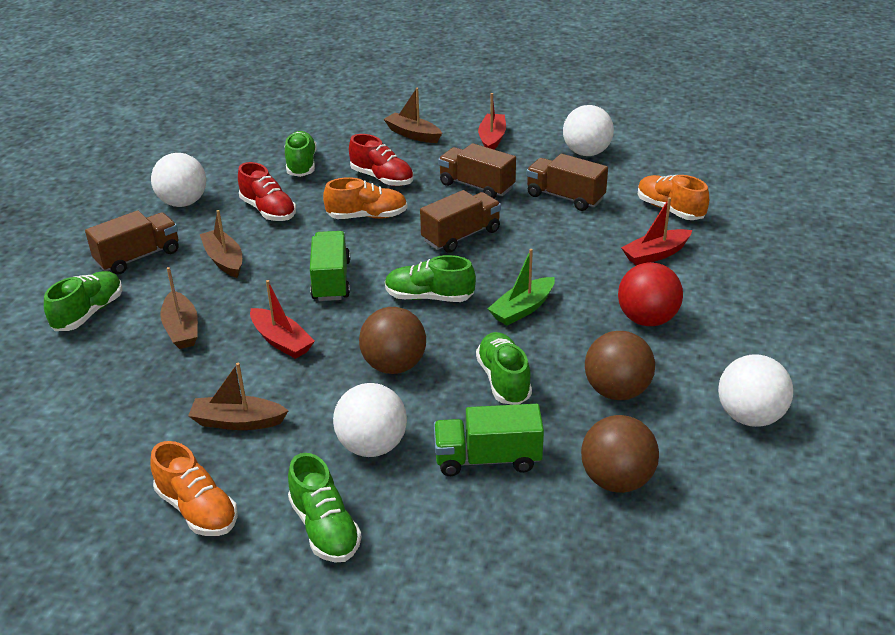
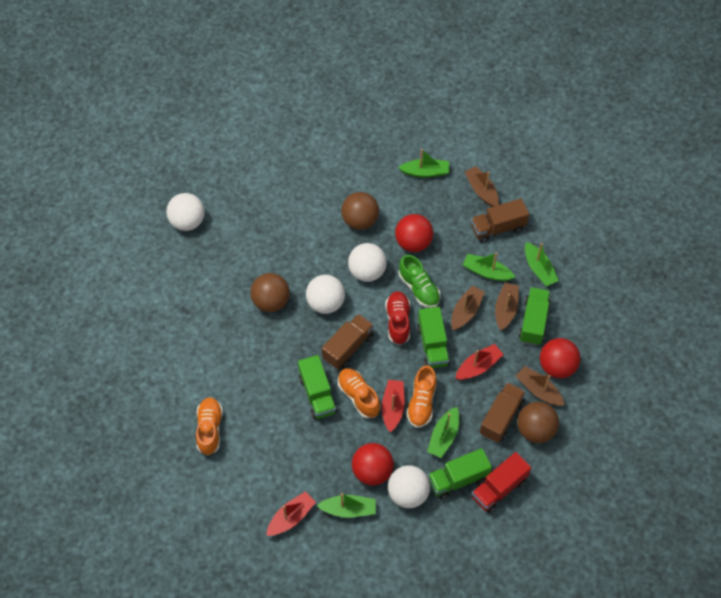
brown truck: [85,211,179,275] [420,190,501,253] [438,143,516,198] [526,154,608,211] = 4 -> [322,314,374,369] [471,198,529,243] [480,382,526,443] = 3
green boat: [488,249,555,325] = 1 -> [317,493,376,518] [398,149,450,178] [427,407,459,458] [463,252,515,281] [525,242,559,286] = 5
green shoe: [44,271,122,331] [285,131,317,177] [288,453,362,562] [385,255,476,302] [476,332,532,405] = 5 -> [399,255,440,308] = 1
green truck: [310,231,350,301] [434,404,544,476] = 2 -> [298,355,337,419] [417,307,450,368] [428,448,492,499] [519,287,550,345] = 4
red ball: [618,262,683,326] = 1 -> [352,443,394,486] [395,214,433,252] [540,338,580,378] = 3
red shoe: [238,162,296,221] [349,134,413,186] = 2 -> [386,291,410,345] = 1
red truck: none = 0 -> [471,452,531,513] = 1

